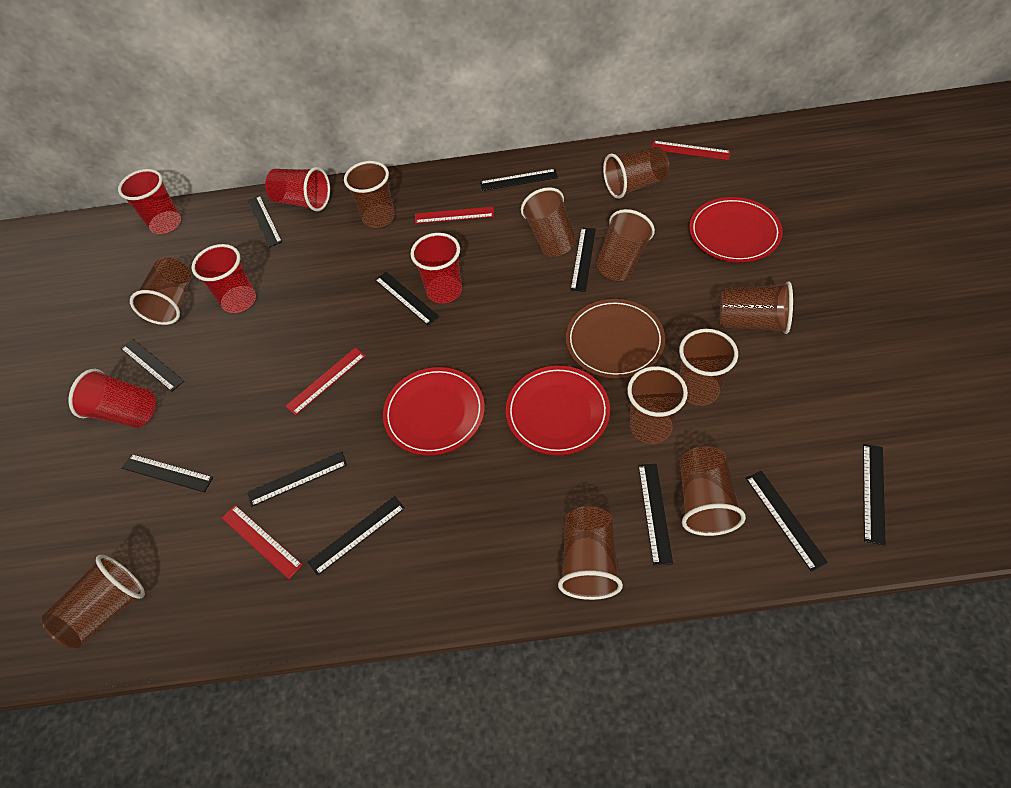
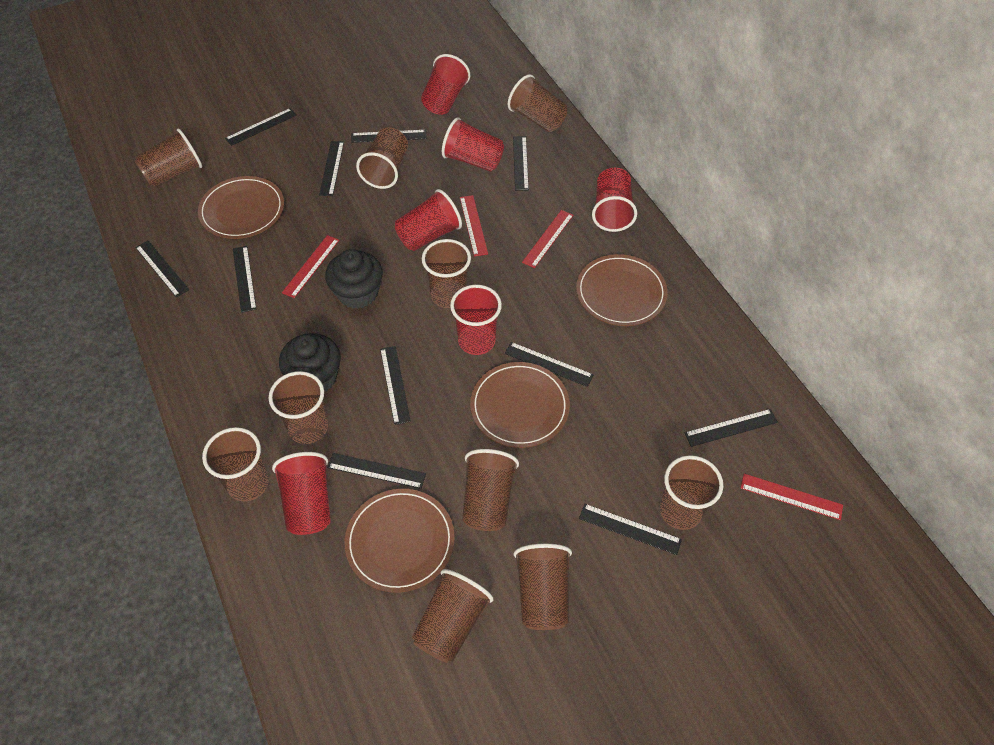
black cupcake: none = 0 -> [279,333,341,391] [325,249,383,309] = 2
brown cup: [42,555,145,648] [130,257,191,325] [344,161,395,228] [521,187,576,257] [558,506,623,600] [596,209,655,281] [603,146,669,199] [627,366,688,444] [679,329,738,406] [680,446,746,536] [720,281,793,334] = 11 -> [134,128,202,187] [202,427,269,501] [269,371,328,444] [356,127,408,189] [412,569,494,663] [422,239,471,308] [462,449,519,531] [508,74,567,132] [514,544,572,630] [660,455,723,530] = 10
brown plate: [566,299,665,378] = 1 -> [198,176,284,239] [344,489,455,593] [470,362,570,448] [576,254,668,326] = 4
red cup: [68,369,156,428] [118,169,181,234] [192,244,256,313] [265,167,330,211] [410,233,462,304] = 5 -> [272,452,331,535] [395,189,462,251] [421,54,470,115] [442,117,504,172] [450,285,502,355] [592,168,637,232] = 6
red plate: [383,367,485,456] [506,366,610,455] [689,197,783,263] = 3 -> none = 0

